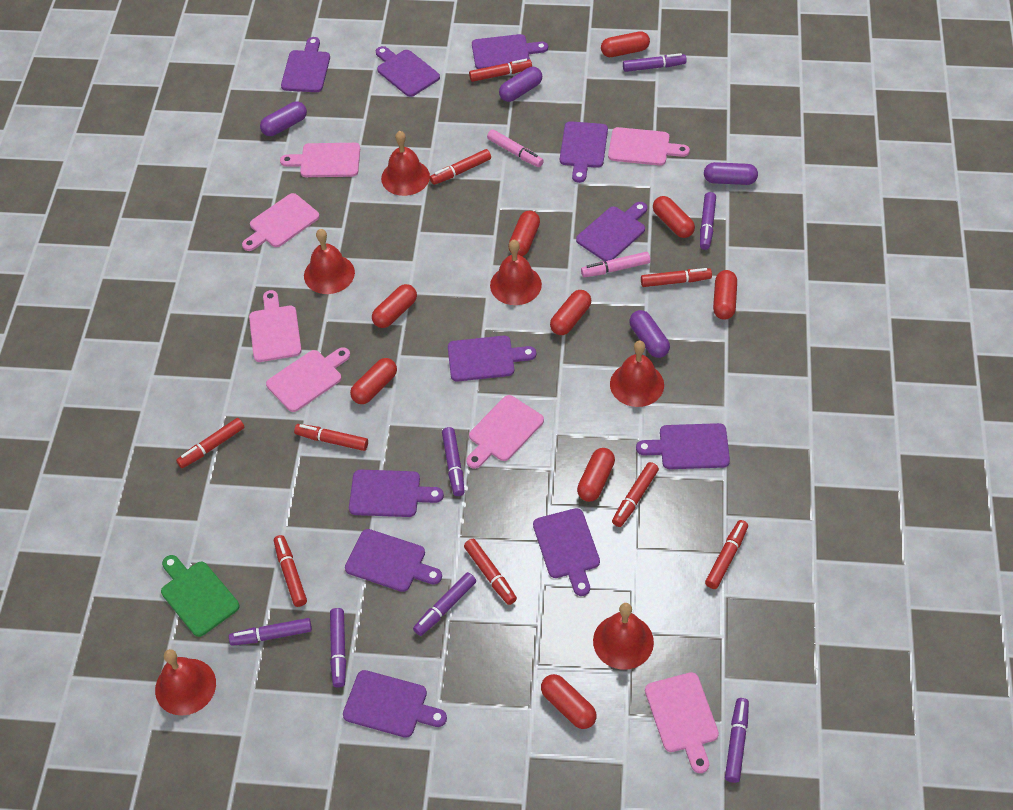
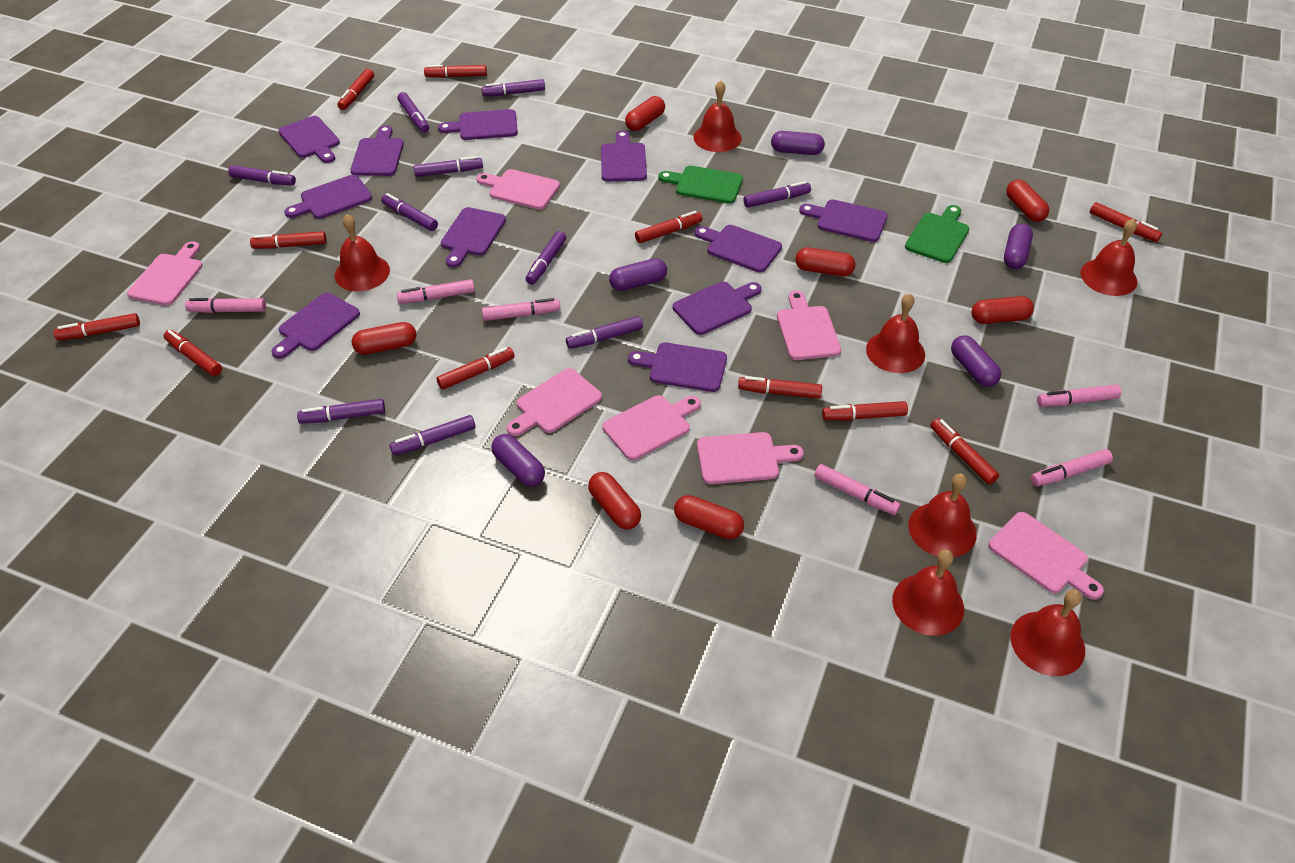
green cutting board: [161,555,239,637] = 1 -> [659,166,743,204] [905,205,969,263] = 2
pink marker: [487,129,544,167] [581,252,650,277] = 2 -> [185,298,266,313] [397,279,475,304] [482,298,560,321] [814,464,901,515] [1031,449,1113,486] [1037,384,1122,407] = 6
purple capsule: [260,101,307,136] [499,67,542,102] [629,310,670,358] [704,162,758,185] = 4 -> [491,434,545,487] [609,258,667,291] [771,131,825,155] [951,335,1001,387] [1004,224,1033,269] = 5
purple marker: [229,618,312,646] [330,608,346,688] [413,572,476,636] [442,427,465,496] [623,53,687,72] [700,192,716,250] [725,698,749,783] = 7 -> [228,165,296,186] [297,399,385,424] [381,193,438,231] [389,415,476,455] [397,92,429,133] [414,156,483,177] [482,79,545,96] [526,231,566,285] [566,316,643,349] [744,181,811,208] = 10
red bell: [155,649,216,715] [304,229,355,294] [381,131,430,196] [490,240,542,305] [593,603,654,670] [610,341,664,407] = 6 -> [335,214,390,291] [694,80,742,152] [866,294,925,373] [892,550,964,636] [908,474,977,557] [1010,589,1085,676] [1081,219,1137,296] = 7
red capsule: [350,358,397,404] [372,284,417,328] [508,211,540,256] [541,674,597,729] [550,290,591,335] [577,448,615,502] [601,31,650,57] [653,196,695,238] [713,270,737,320] = 9 -> [352,322,416,355] [588,472,641,530] [625,96,665,131] [674,495,744,539] [795,247,855,276] [971,296,1034,324] [1006,179,1049,222] = 7
red marker: [176,418,244,468] [274,535,307,607] [294,424,368,451] [430,149,491,185] [464,539,517,605] [469,59,532,82] [612,462,659,527] [641,268,712,287] [705,520,748,589] = 9 -> [54,313,140,341] [164,330,222,376] [250,231,326,249] [337,69,374,110] [424,65,487,78] [437,347,515,390] [635,211,702,243] [738,376,822,399] [822,401,908,420] [930,418,999,484] [1090,202,1162,242] = 11

